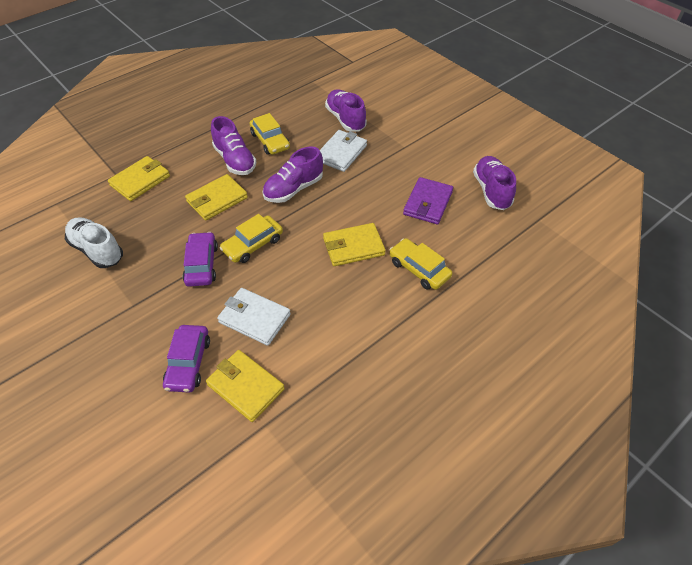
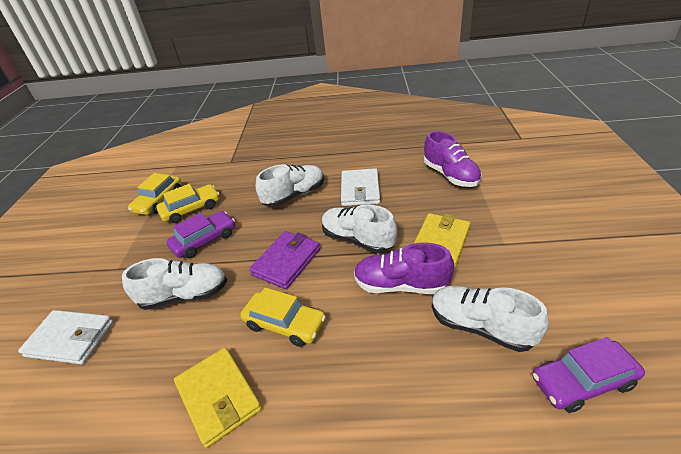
purple shoe: [211,116,256,175] [262,146,323,203] [325,89,367,132] [473,156,516,210] = 4 -> [354,242,454,294] [424,131,482,187] = 2
white shoe: [65,217,123,268] = 1 -> [122,258,227,310] [256,164,324,207] [322,204,398,253] [432,285,549,352] = 4
yellow wallet: [108,156,170,201] [185,174,248,221] [206,350,285,422] [323,223,386,266] = 4 -> [174,347,262,448] [414,213,470,268] = 2

